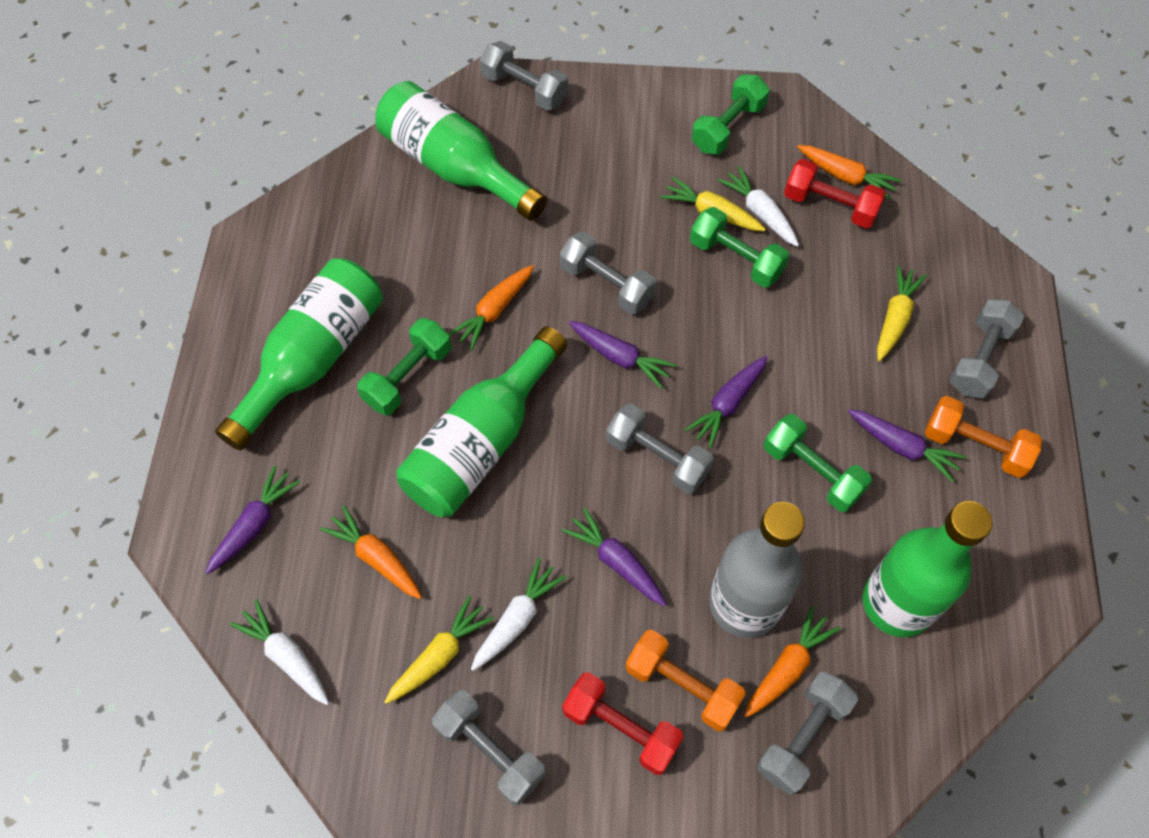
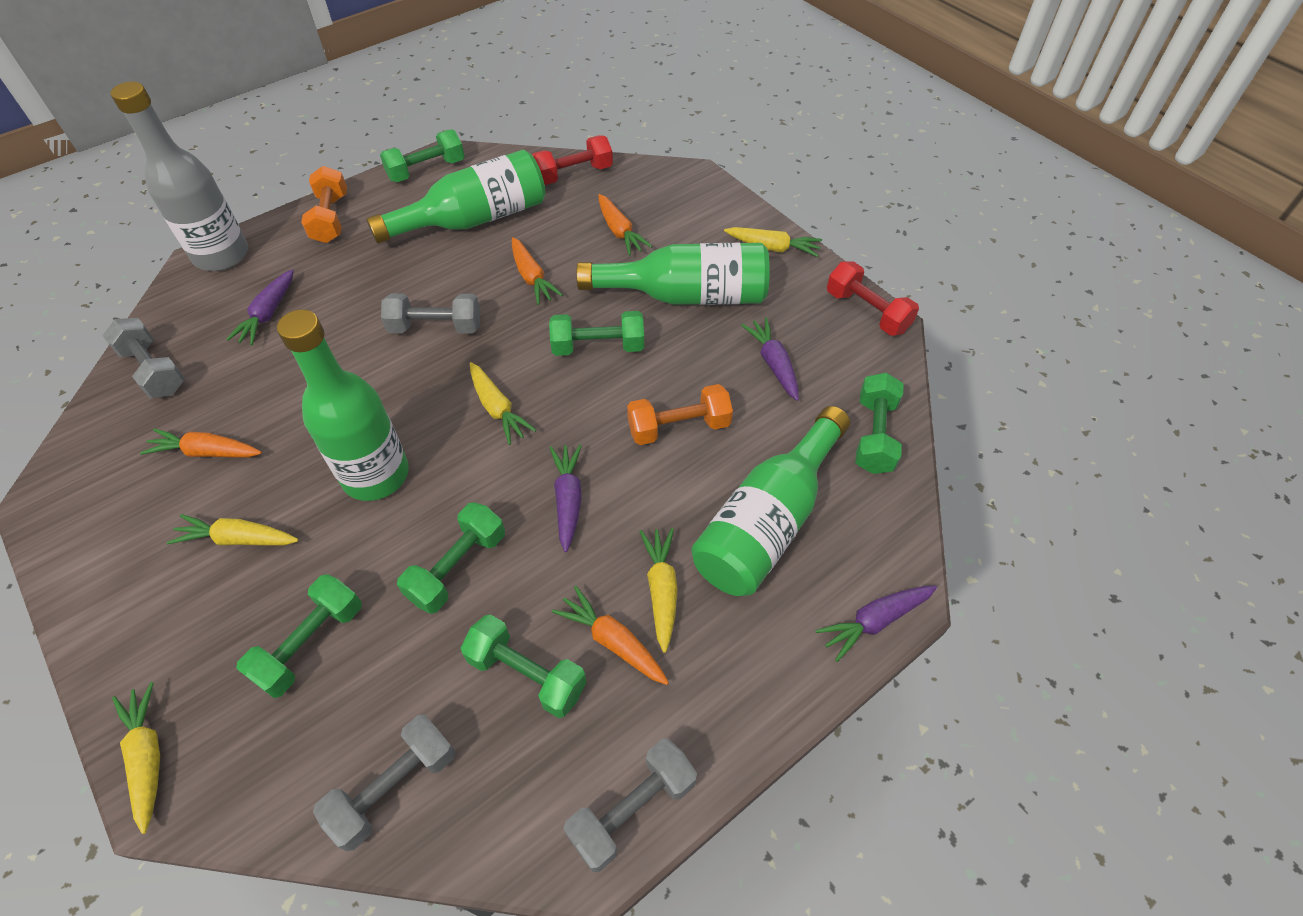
green dumbbell: [357,318,451,415] [690,207,789,288] [692,74,770,155] [764,414,872,512] = 4 -> [236,574,362,698] [380,130,465,182] [397,502,505,614] [461,614,587,718] [549,311,644,356] [855,373,903,474] = 6
grey dumbbell: [432,690,545,805] [480,41,568,111] [560,232,656,314] [606,403,714,494] [757,671,858,795] [949,299,1024,399] = 6 -> [102,318,185,398] [313,714,456,851] [381,293,480,334] [563,739,697,872] = 4
purple carrot: [205,465,300,574] [562,508,666,606] [569,321,677,388] [684,356,768,448] [848,409,966,482] = 5 -> [226,269,294,345] [549,444,582,552] [741,317,799,401] [815,585,937,662] = 4
white carrot: [230,599,329,705] [471,558,566,671] [717,166,799,247] = 3 -> none = 0
yellow carrot: [384,596,494,704] [660,177,766,231] [877,265,927,361] = 3 -> [112,682,160,834] [167,514,298,546] [470,362,536,445] [639,528,678,653] [724,227,822,257] = 5

